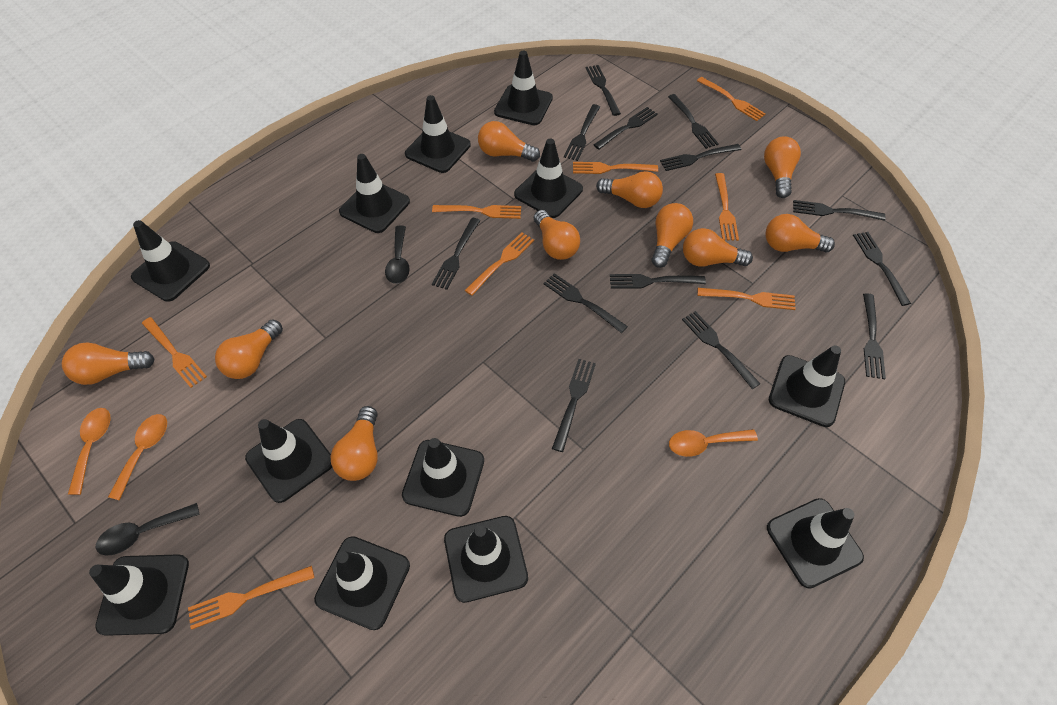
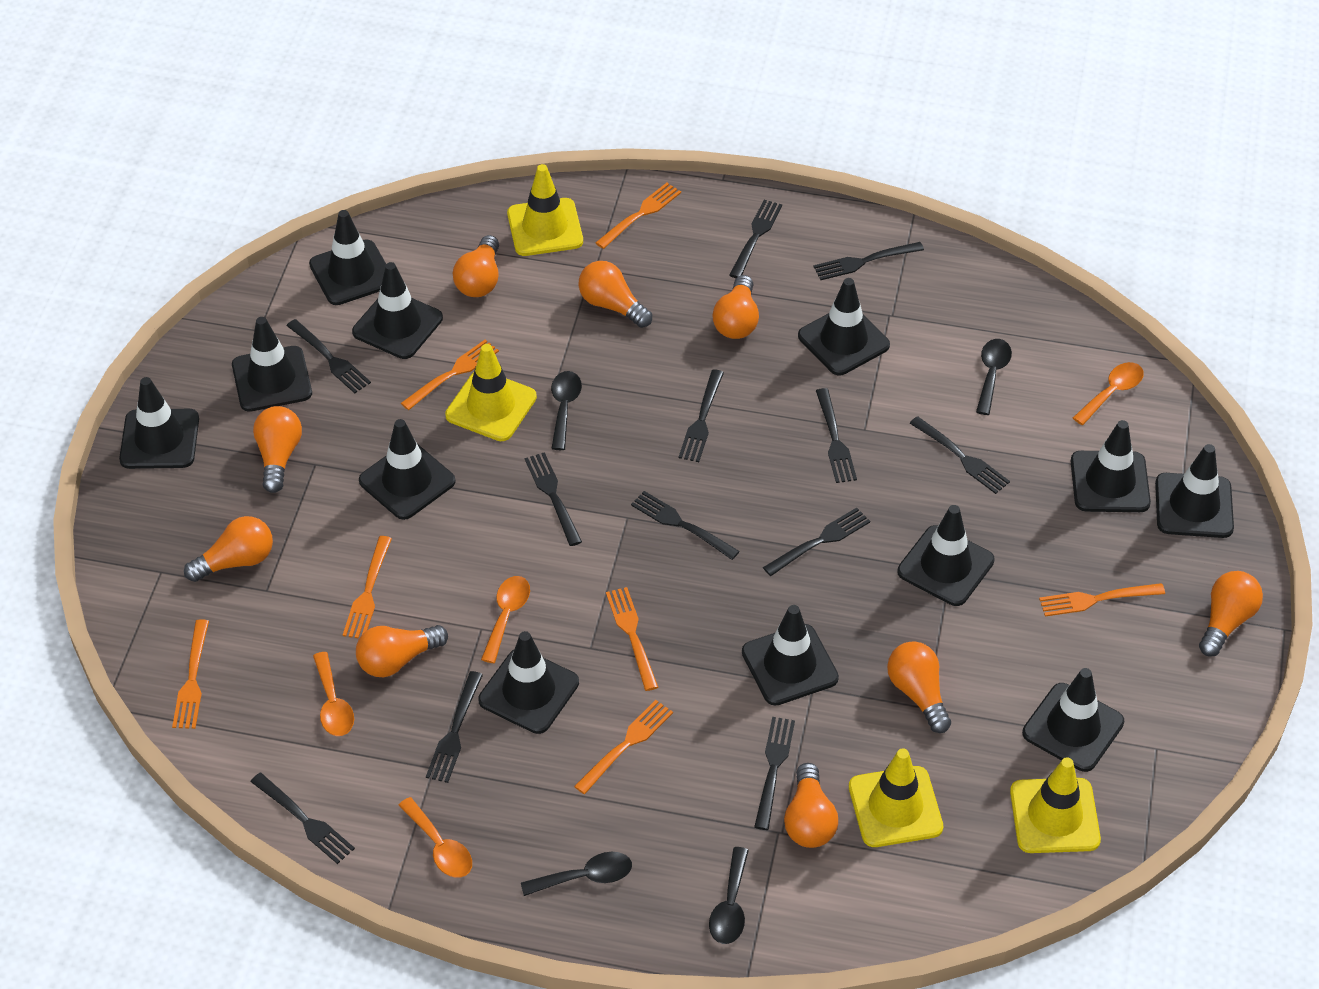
black fork: [432,218,480,290] [544,273,628,333] [552,359,596,452] [564,104,600,161] [586,65,621,116] [594,107,658,149] [610,274,706,289] [660,144,741,171] [668,94,719,149] [682,311,760,389] [793,200,885,221] [853,232,911,306] [863,293,886,379] = 13 -> [250,773,355,864] [286,319,371,393] [426,671,483,783] [525,452,582,546] [631,491,740,560] [678,369,724,462] [729,200,782,278] [754,717,795,830] [763,508,870,576] [814,242,924,280] [816,388,857,483] [910,416,1010,494] = 12
black spoon: [96,503,199,556] [385,225,410,284] = 2 -> [521,852,632,896] [551,371,582,450] [709,847,749,944] [976,339,1012,415] = 4
orange fork: [142,317,207,388] [188,566,314,630] [432,205,521,219] [465,232,534,296] [573,162,658,174] [697,77,766,121] [697,288,796,310] [715,173,739,241] = 8 -> [172,619,209,729] [343,536,392,638] [401,340,499,410] [574,700,673,794] [595,183,681,249] [606,587,658,691] [1039,583,1165,616] = 7
orange light bulb: [62,342,155,385] [215,320,283,379] [330,406,378,481] [478,121,540,162] [534,210,580,260] [596,171,663,208] [652,203,693,268] [683,228,753,267] [764,136,801,198] [765,214,835,253] = 10 -> [184,516,273,582] [253,406,302,493] [356,625,448,677] [453,235,499,297] [578,261,652,328] [712,275,759,339] [784,763,838,848] [887,641,951,733] [1199,571,1263,657] = 9
orange spoon: [68,408,111,495] [108,414,167,501] [669,429,758,457] = 3 -> [313,652,354,736] [399,797,472,878] [481,576,530,663] [1073,362,1144,425] = 4
yellow traffic cone: none = 0 -> [445,344,537,441] [507,164,583,256] [849,748,943,847] [1010,757,1101,853] = 4

